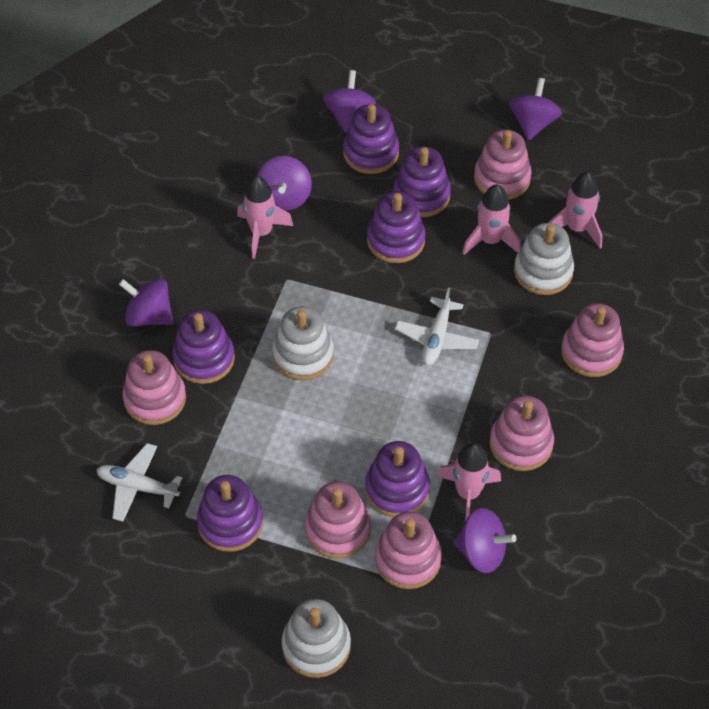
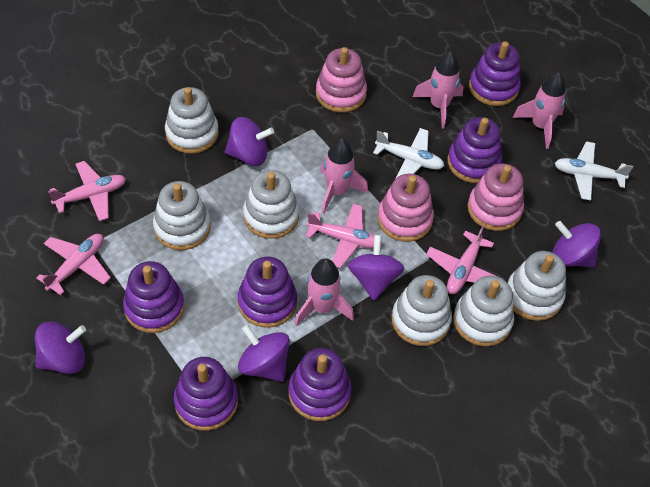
pink plane: none = 0 -> [36,234,111,295] [48,161,126,221] [306,204,382,268] [426,225,502,294] = 4
pink stacking toy: [122,350,186,425] [305,481,371,559] [375,511,442,589] [474,130,532,200] [490,395,554,471] [561,303,624,377] = 6 -> [316,47,367,113] [377,174,434,242] [467,163,524,231] = 3
white stacking toy: [272,306,334,380] [282,599,351,678] [514,223,574,295] = 3 -> [153,181,211,250] [165,87,219,154] [243,170,299,239] [392,275,452,346] [453,276,514,346] [508,251,566,321] = 6

